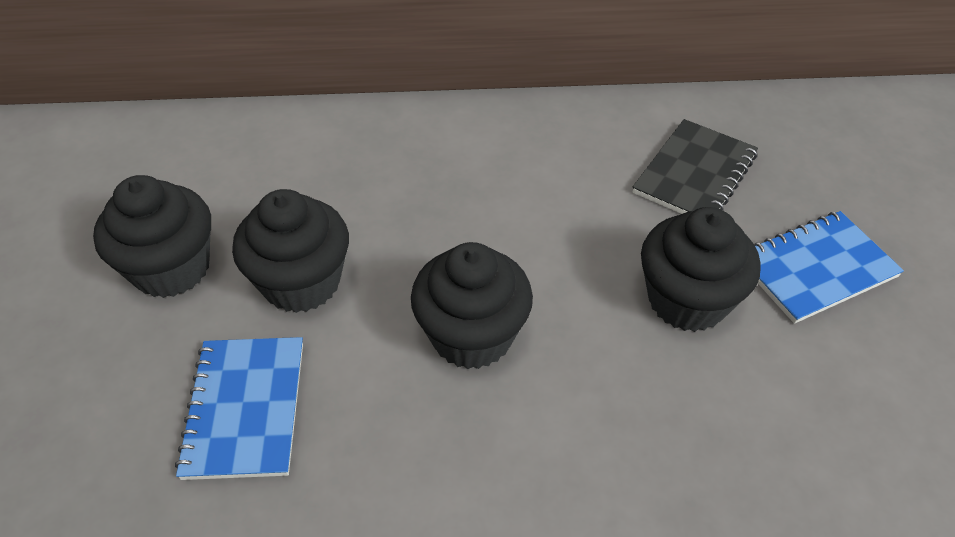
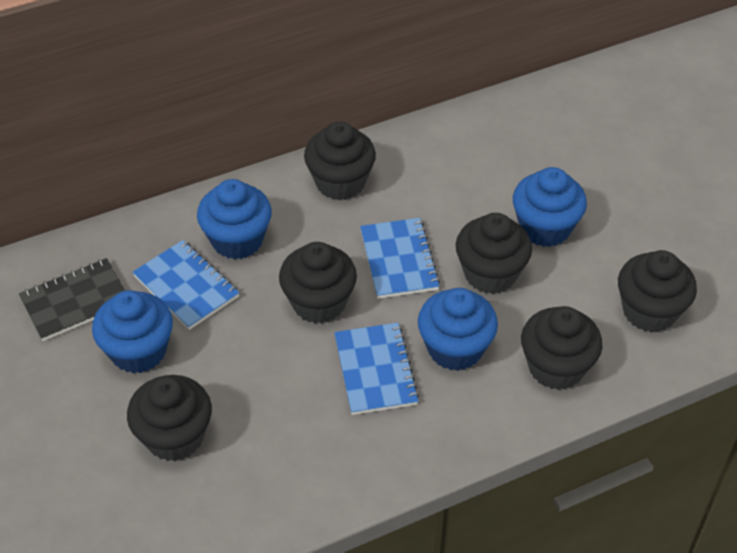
black cupcake: [93,175,211,298] [232,189,349,313] [411,242,533,369] [641,207,761,332] = 4 -> [127,375,212,461] [279,242,357,324] [304,122,376,200] [456,213,532,294] [521,306,602,390] [618,250,697,333] = 6
blue cupcake: none = 0 -> [92,290,173,374] [197,179,272,260] [418,288,498,371] [513,167,587,247] = 4
blue notebook: [175,337,303,480] [754,211,904,324] = 2 -> [132,240,239,330] [334,323,419,415] [360,218,440,299] = 3

